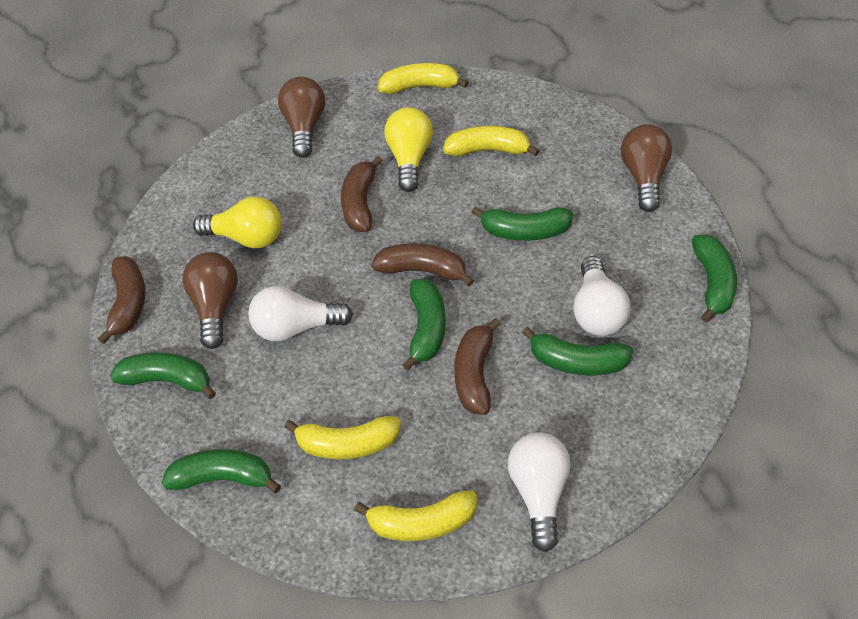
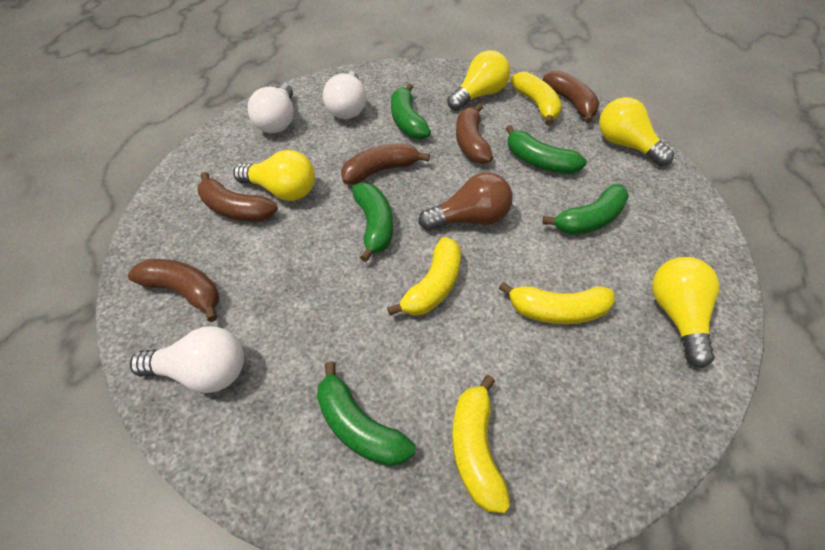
brown banana: [98,256,145,344] [341,156,383,232] [372,243,474,286] [454,318,501,415] = 4 -> [128,259,219,322] [197,172,278,222] [341,143,430,185] [456,103,493,164] [543,70,599,123] = 5
brown light bulb: [182,252,238,349] [278,77,325,158] [621,124,672,212] = 3 -> [418,172,513,231] = 1
green banana: [110,352,216,399] [162,449,281,493] [402,279,446,370] [471,206,573,241] [522,327,633,376] [692,235,737,323] = 6 -> [317,362,415,467] [352,182,393,262] [391,84,431,140] [506,125,587,174] [543,184,629,235] = 5
yellow light bulb: [193,197,282,249] [384,107,433,192] = 2 -> [233,150,315,201] [447,50,510,111] [599,97,674,166] [652,257,719,368] = 4

